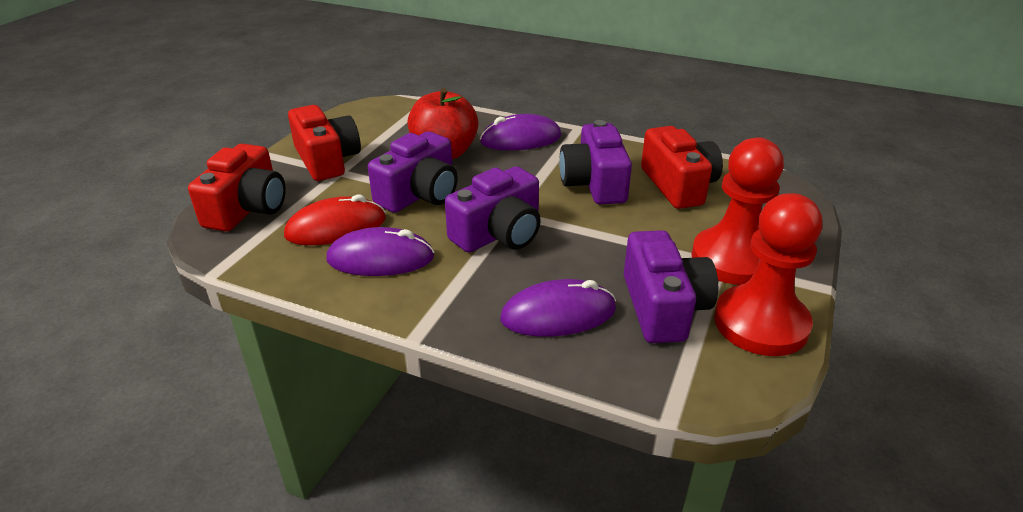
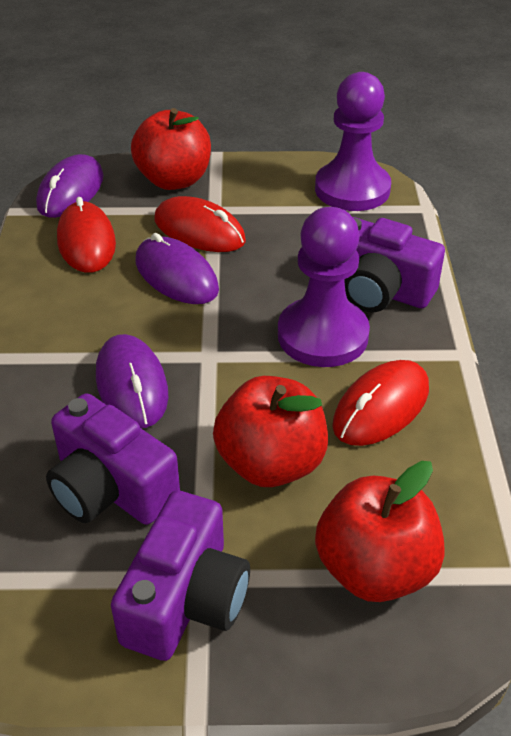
purple camera: [368,131,458,213] [445,166,541,252] [559,120,632,204] [624,230,718,343] = 4 -> [46,393,180,525] [111,490,250,661] [344,217,445,312] = 3
purple pawn: none = 0 -> [278,207,370,367] [315,72,391,211] = 2
red apple: [408,88,478,159] = 1 -> [131,108,211,190] [213,376,328,487] [315,461,445,602] = 3
red camera: [188,144,286,231] [288,105,361,181] [641,126,723,209] = 3 -> none = 0
red mouse: [284,195,386,245] = 1 -> [57,197,116,273] [155,196,246,252] [332,360,429,446] = 3
red pawn: [692,137,784,285] [714,193,822,356] = 2 -> none = 0

